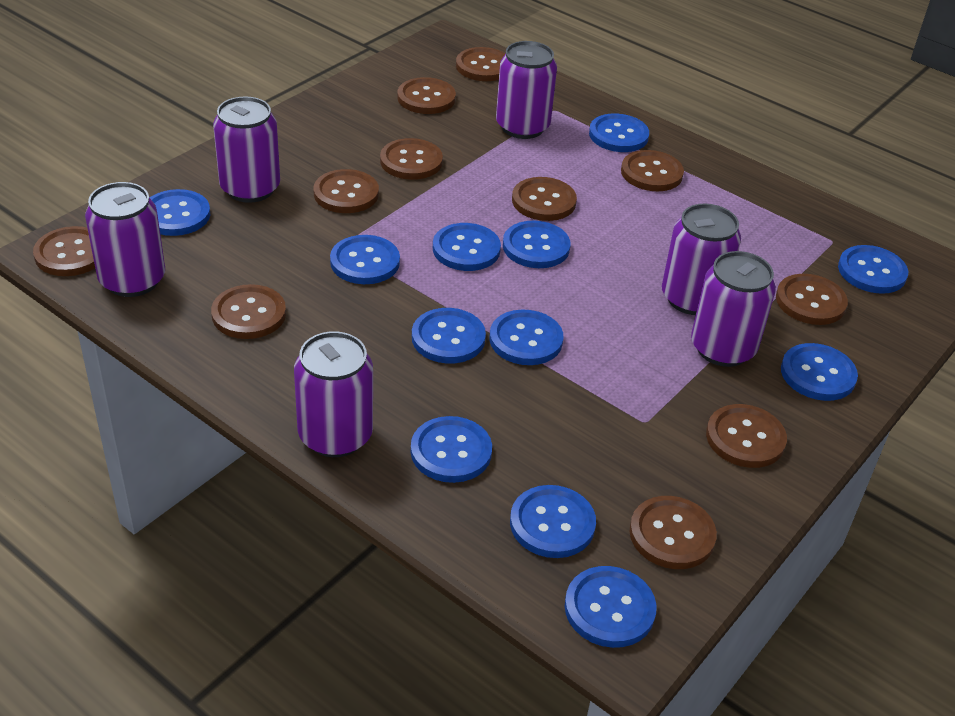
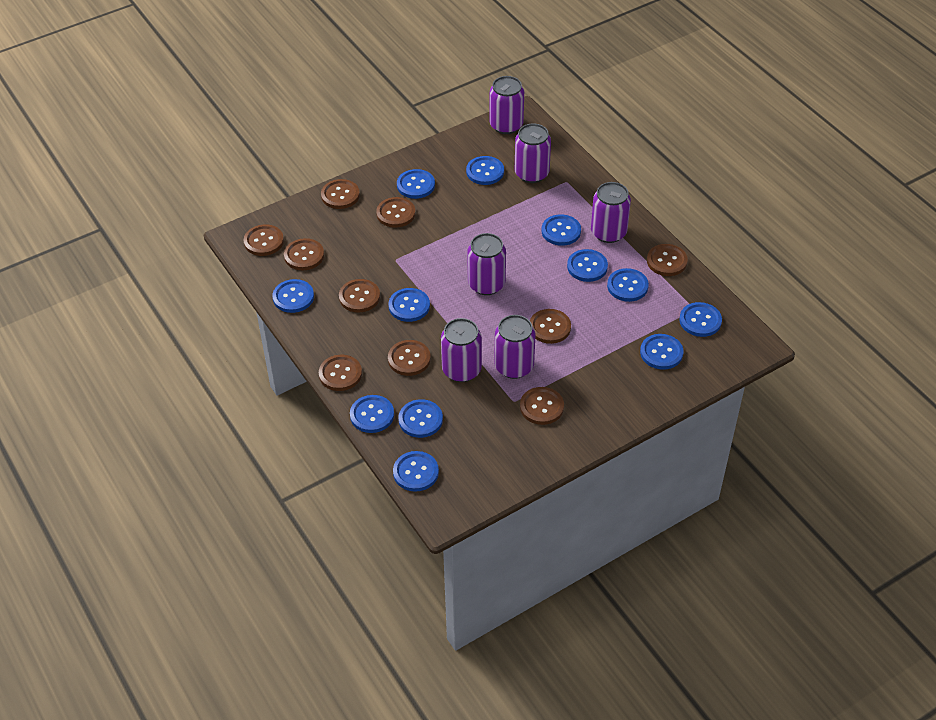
brown button: [33,226,95,276] [211,284,286,339] [313,169,379,213] [380,138,443,180] [397,77,456,114] [456,47,505,81] [512,177,577,221] [621,150,684,191] [630,496,717,569] [706,404,787,468] [776,274,848,325] = 11 -> [244,224,284,256] [284,238,324,270] [319,355,362,391] [321,179,360,209] [339,279,380,313] [376,197,415,228] [388,340,431,376] [520,387,564,425] [530,309,571,344] [647,244,688,276] = 10

